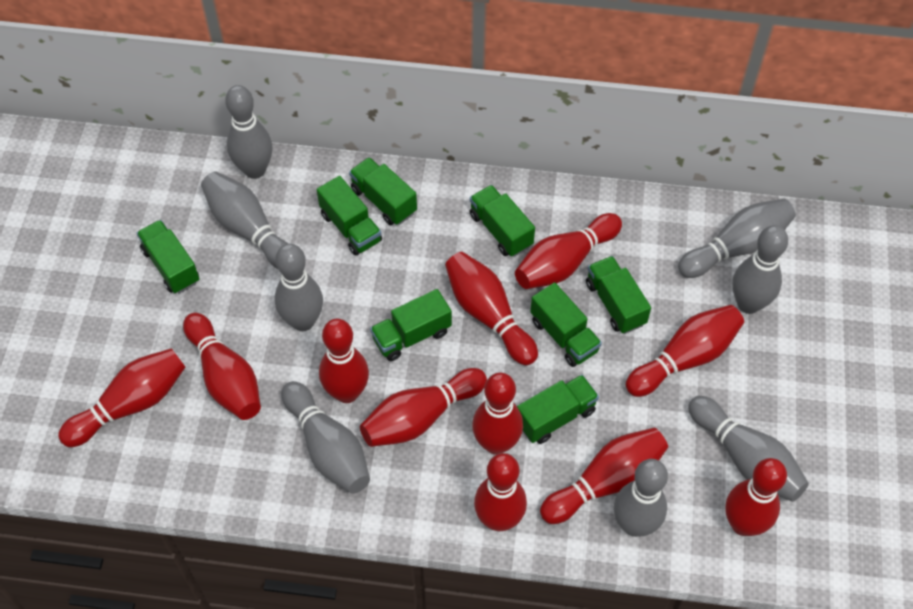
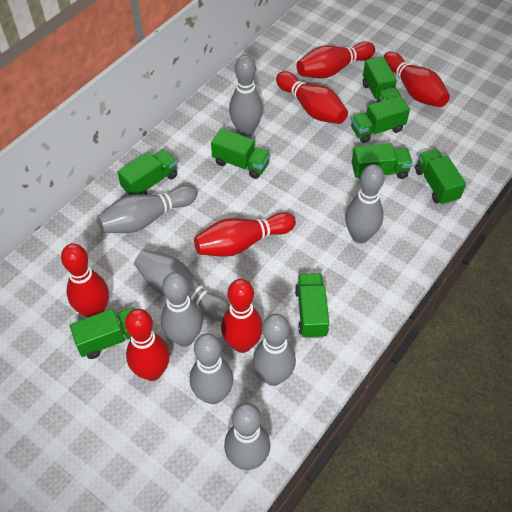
red bowling pin: [58,348,186,447] [183,313,261,420] [319,319,369,403] [360,368,487,447] [445,252,538,365] [472,372,523,455] [474,453,527,531] [515,213,622,289] [540,428,668,524] [626,305,744,397] [726,458,787,536] = 11 -> [61,244,109,318] [125,309,170,381] [194,212,296,257] [221,279,262,353] [276,71,348,124] [296,42,375,78] [383,52,450,107] = 7

